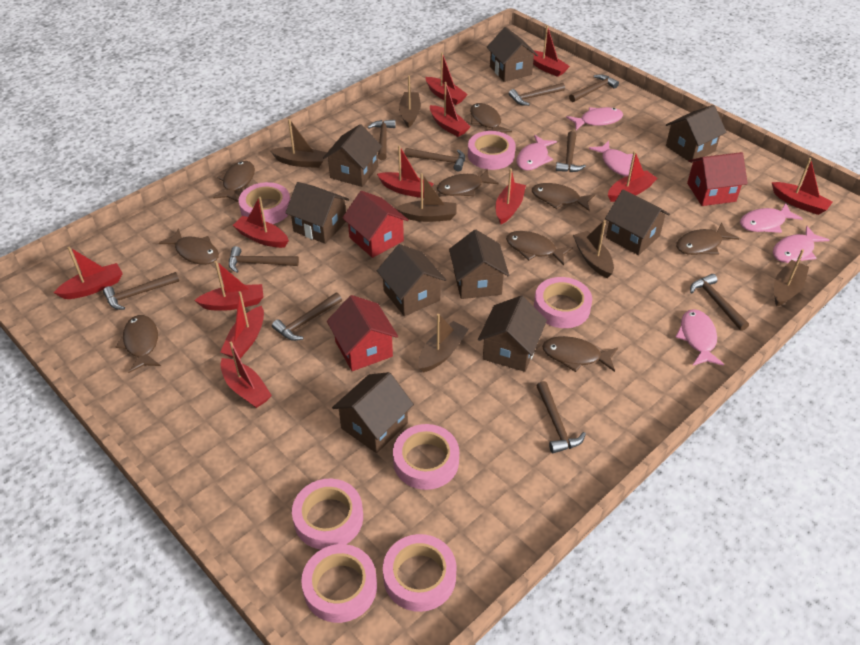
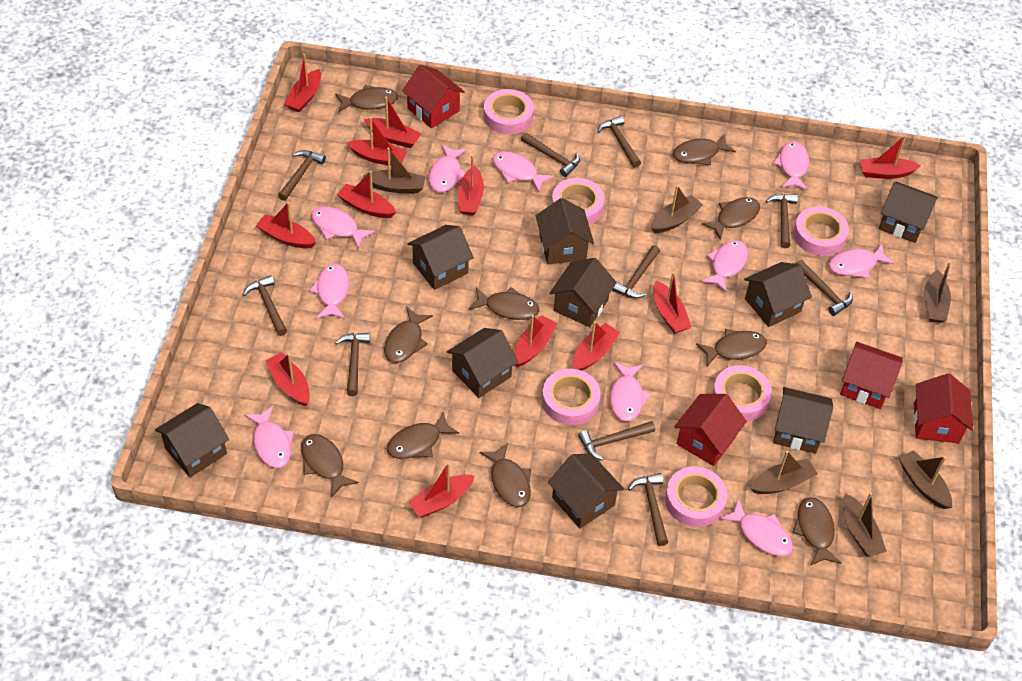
brown fish: [116,315,161,373] [159,228,219,265] [213,161,255,202] [437,169,499,196] [470,103,512,133] [506,231,573,265] [532,183,595,211] [542,336,618,372] [676,223,739,255] = 9 -> [301,434,359,498] [335,85,398,113] [384,307,433,363] [387,411,459,459] [469,287,539,320] [480,443,531,507] [673,134,736,165] [696,329,767,366] [702,197,760,240] [792,497,841,566] = 10
pink fish: [516,135,557,171] [566,107,623,130] [589,141,633,176] [675,309,724,366] [740,203,803,233] [773,226,829,263] = 6 -> [244,405,294,468] [309,263,349,319] [312,206,375,249] [429,144,467,192] [493,151,554,193] [610,362,651,422] [701,240,748,293] [720,499,793,556] [773,141,809,190] [828,244,895,278] = 10
pink tape: [239,182,290,224] [292,479,363,549] [301,544,377,623] [383,534,456,612] [393,424,459,490] [468,131,516,170] [534,277,592,328] = 7 -> [484,89,534,134] [542,369,601,425] [552,178,605,225] [665,467,727,527] [712,365,772,421] [793,207,849,256] = 6
red house: [327,295,398,371] [342,191,408,258] [687,152,748,206] = 3 -> [402,65,465,128] [674,394,747,466] [840,342,903,409] [914,373,973,443] = 4

